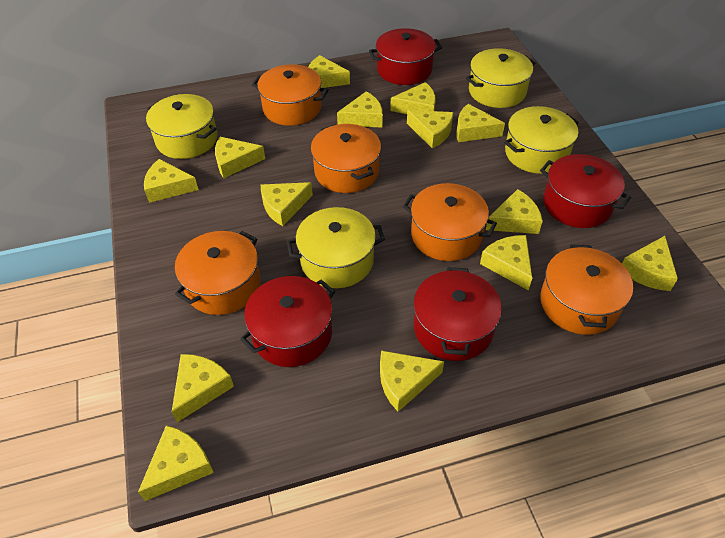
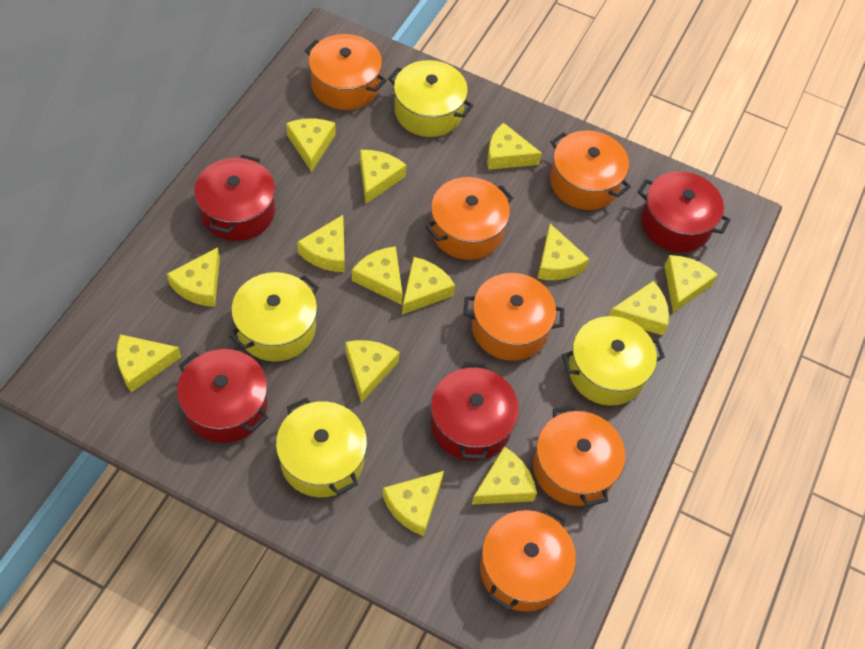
orange pot: [175,231,261,315] [252,64,328,126] [311,124,381,193] [403,183,497,261] [540,245,633,335] = 5 -> [305,34,387,110] [426,177,513,260] [463,273,564,361] [480,507,576,612] [533,405,626,507] [550,131,631,210] = 6

